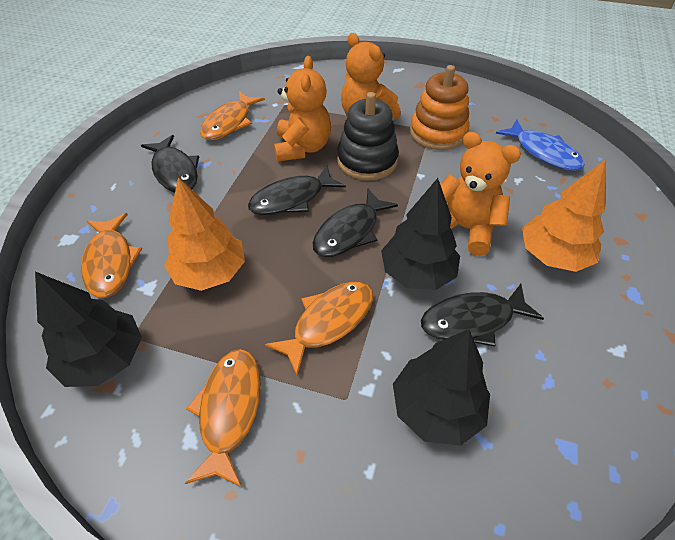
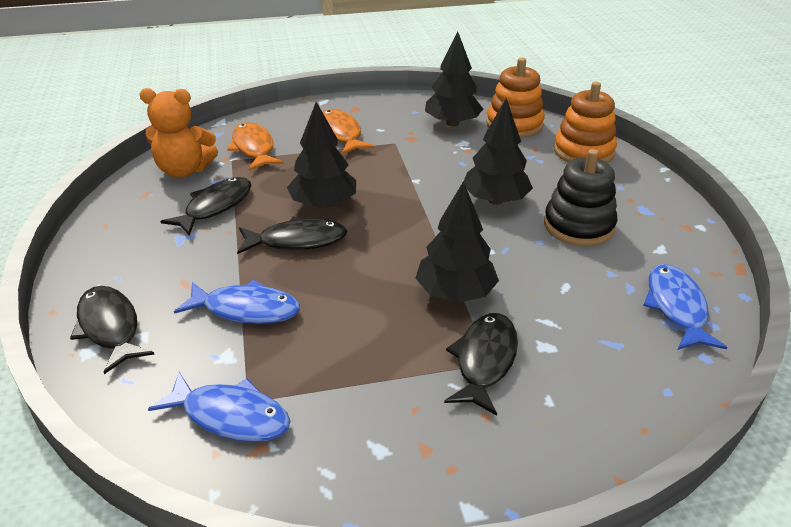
black tree: [35,272,142,387] [381,178,460,290] [393,329,490,446] = 3 -> [287,102,356,209] [416,181,499,303] [425,31,483,127] [464,98,533,205] = 4
blue fish: [496,120,585,171] = 1 -> [148,372,290,442] [174,280,300,324] [643,264,727,350] = 3
orange fish: [81,213,142,298] [185,349,261,487] [200,91,265,140] [265,282,373,376] = 4 -> [227,122,284,171] [323,109,374,154] = 2
orange stacking toy: [410,65,470,150] = 1 -> [486,58,545,138] [554,82,617,163] = 2
orange teddy bear: [274,56,331,162] [341,33,401,120] [440,132,521,256] = 3 -> [139,88,218,178] = 1
orange tree: [164,177,245,291] [522,160,606,272] = 2 -> none = 0

